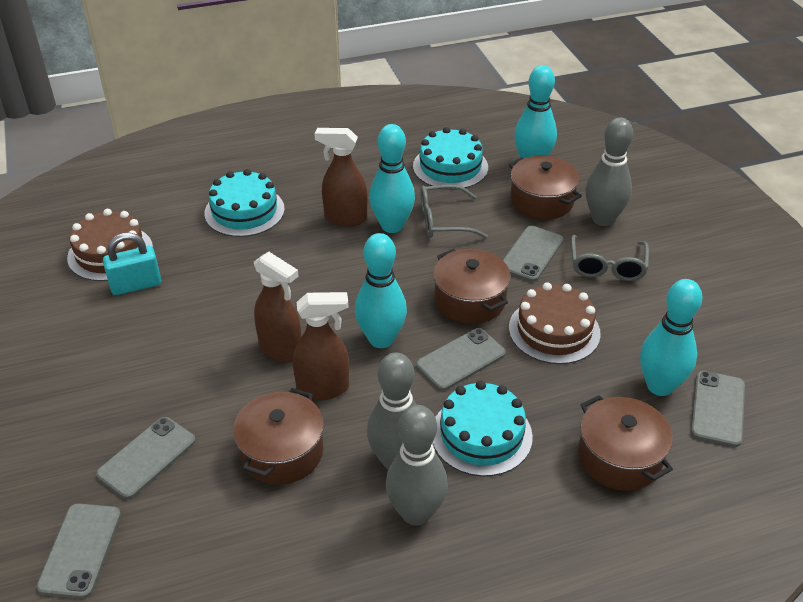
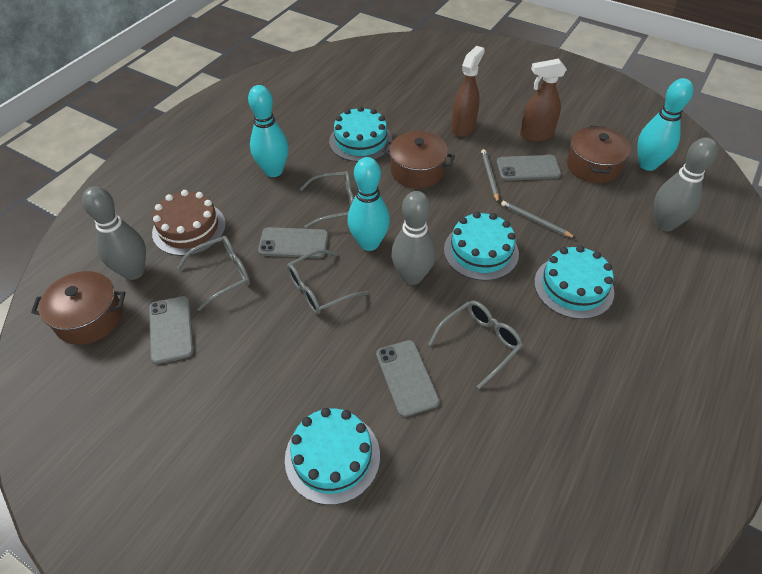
brown cake: [67,209,153,281] [509,282,601,364] = 2 -> [152,190,226,256] = 1
brown pot: [233,388,324,485] [433,249,511,324] [509,155,582,220] [578,395,673,491] = 4 -> [31,271,125,345] [382,131,455,188] [567,126,631,183] = 3
brown spray bottle: [254,252,302,362] [293,292,349,400] [314,128,367,226] = 3 -> [451,46,485,137] [520,59,567,142] = 2
grey glasses: [420,184,488,238] [571,235,649,281] = 2 -> [177,236,250,311] [287,249,368,315] [300,171,354,229] [428,301,523,389] = 4
grey pencil: none = 0 -> [481,149,499,203] [501,201,576,238] = 2
grey phone: [36,503,121,598] [96,417,196,499] [416,328,506,391] [503,226,563,282] [691,371,745,447] = 5 -> [149,296,194,364] [258,227,328,258] [376,340,440,417] [497,155,561,181] = 4
turquoise bowling pin: [355,233,407,348] [369,124,415,233] [514,65,557,158] [640,279,703,396] = 4 -> [248,85,289,177] [348,157,390,251] [637,78,693,171] = 3
turquoise cake: [204,169,285,237] [413,127,488,190] [432,381,533,476] = 3 -> [285,408,380,505] [329,106,393,162] [444,212,519,281] [534,245,614,319] = 4
turquoise padlock: [103,233,161,295] = 1 -> none = 0

